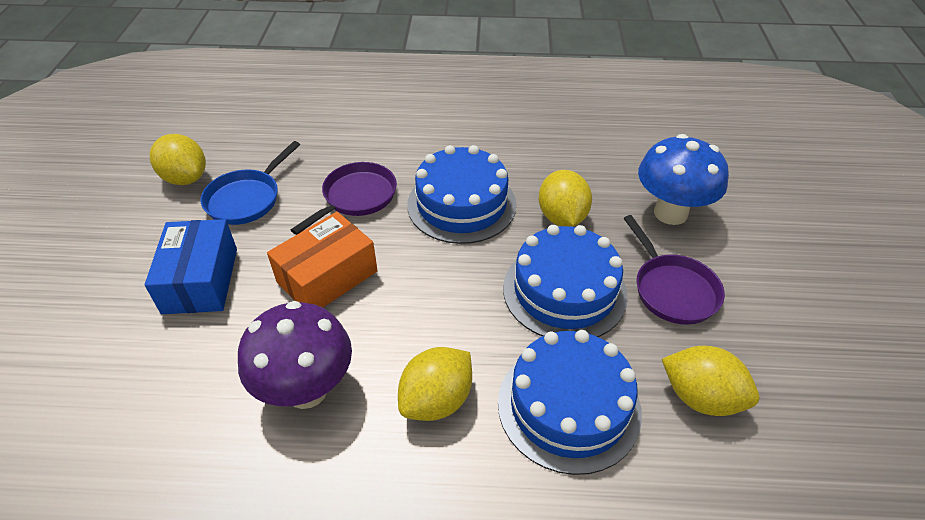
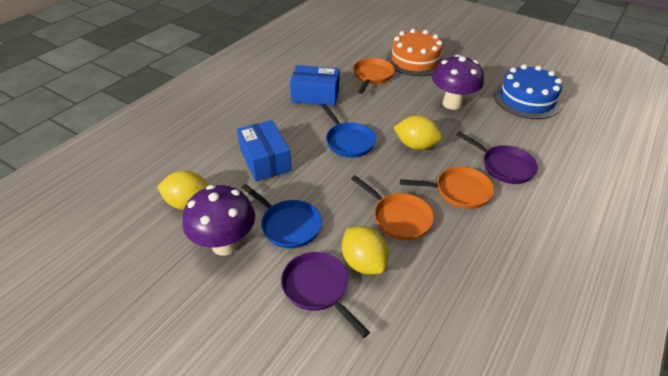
blue box: [145,219,237,314] = 1 -> [237,120,292,181] [290,65,340,106] = 2
blue cake: [407,145,516,244] [498,330,642,475] [503,225,628,337] = 3 -> [494,64,562,119] = 1
blue mushroom: [638,134,729,225] = 1 -> none = 0
blue pan: [201,141,300,225] = 1 -> [241,184,322,248] [321,104,376,158] = 2
orange box: [267,212,378,308] = 1 -> none = 0
orange cake: none = 0 -> [386,29,444,76] = 1
orange pan: none = 0 -> [351,175,434,240] [353,58,395,94] [400,167,494,209] = 3
purple mushroom: [238,301,352,409] = 1 -> [183,185,255,256] [432,55,484,110] = 2
yellow lemon: [150,134,206,185] [398,347,472,421] [539,170,592,227] [662,346,759,416] = 4 -> [157,171,209,210] [342,226,389,275] [393,115,442,150] = 3

